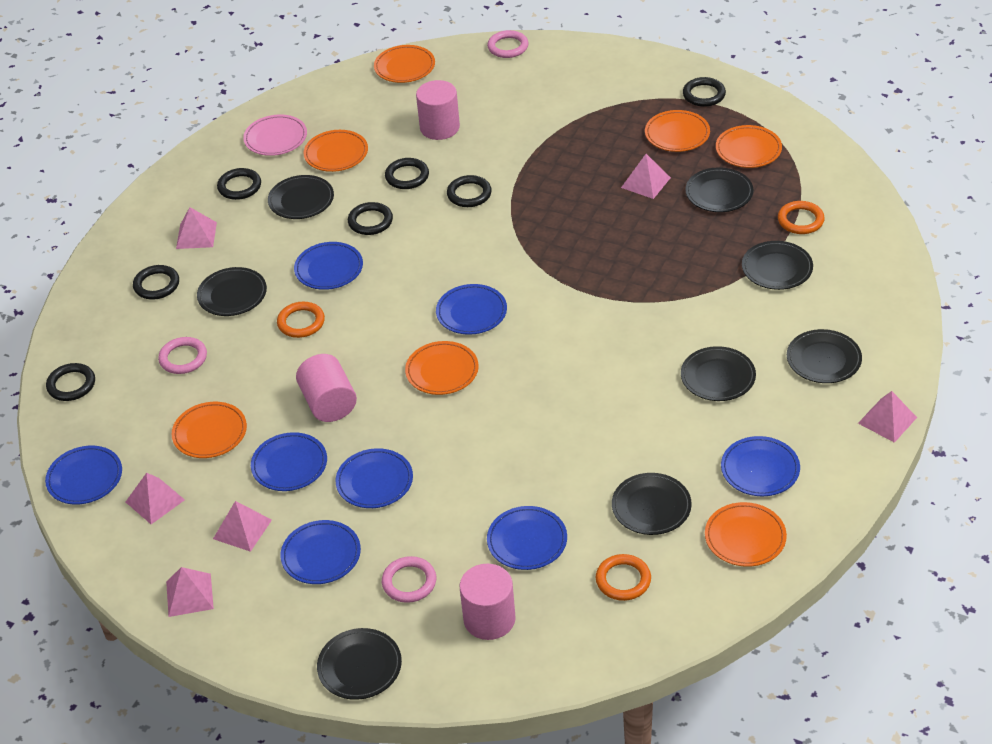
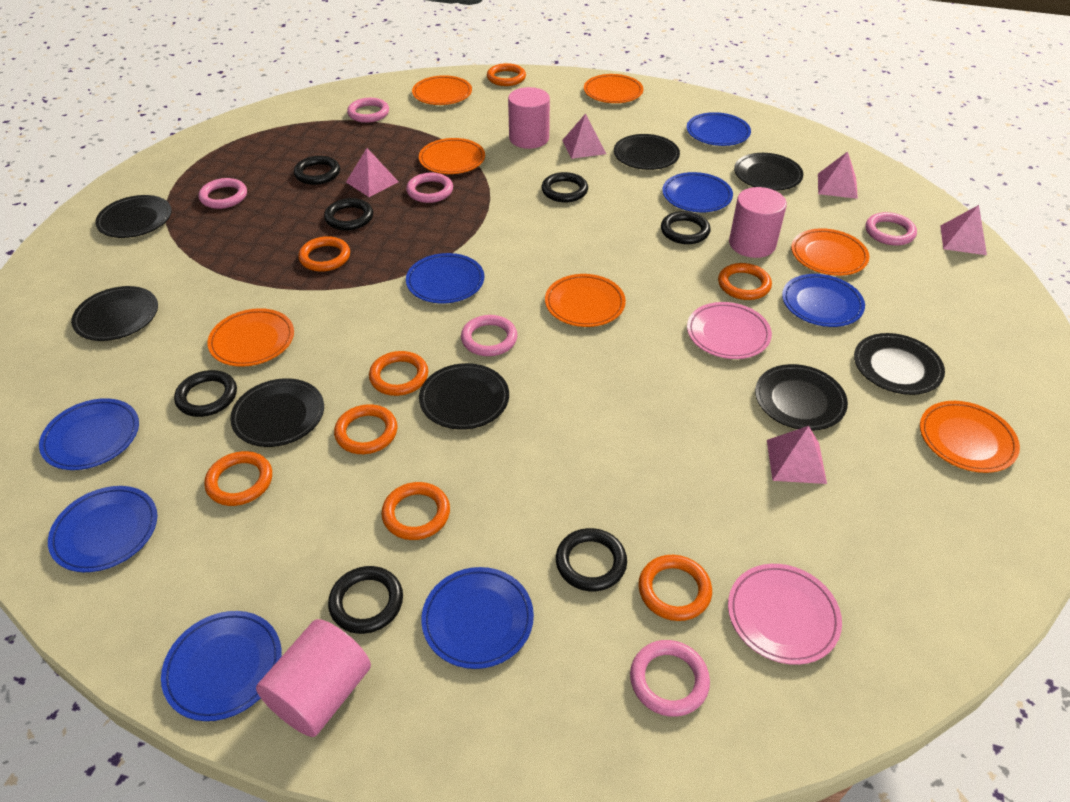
orange ring: [277,302,325,338] [596,554,651,601] [778,201,825,234] = 3 -> [204,451,272,506] [298,236,350,272] [334,404,398,454] [369,351,428,396] [381,482,450,540] [487,63,526,86] [638,555,712,621] [718,263,772,300] = 8
pink plate: [243,115,307,156] = 1 -> [687,302,772,359] [728,564,842,665] = 2
pink pyramid: [126,473,185,524] [166,567,214,617] [176,207,217,249] [213,501,272,552] [621,154,671,199] [858,391,917,443] = 6 -> [346,148,399,197] [562,113,606,159] [767,426,827,484] [818,151,858,199] [940,205,987,255] = 5
pink ring: [158,337,207,374] [382,556,436,603] [487,30,528,58] = 3 -> [198,178,247,209] [347,98,389,123] [406,173,453,203] [461,315,518,356] [630,640,710,717] [865,212,917,246] = 6

